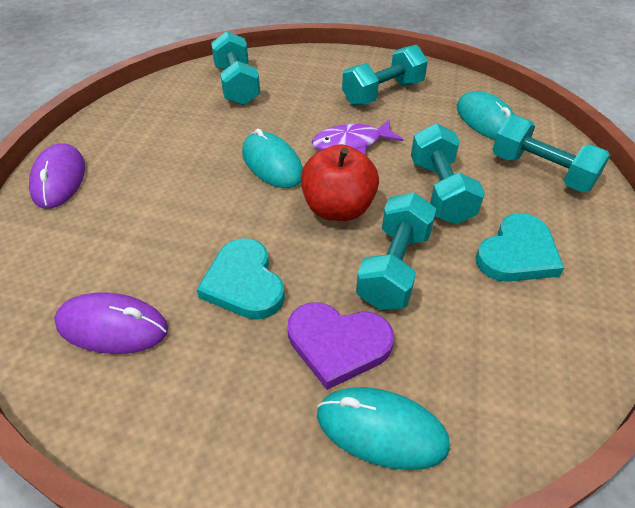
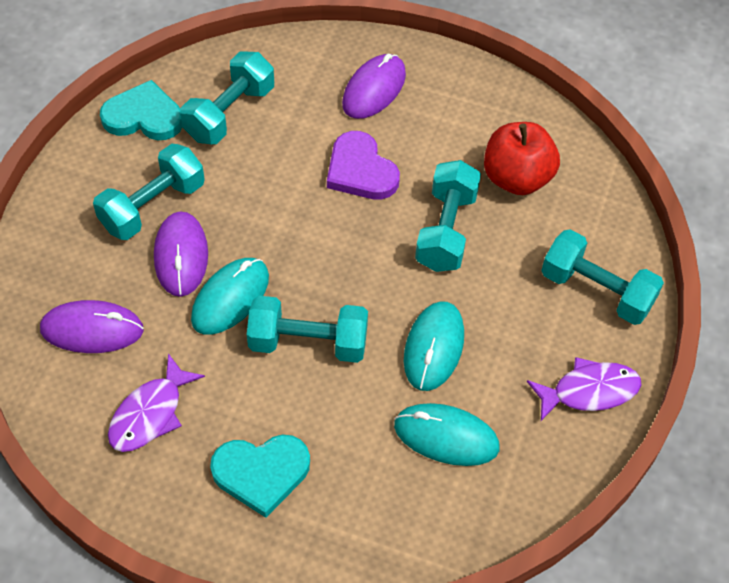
purple fish: [312,120,404,155] = 1 -> [108,353,205,452] [527,357,641,421] = 2
purple mouse: [29,143,85,209] [54,292,168,354] = 2 -> [40,300,144,353] [154,211,208,297] [342,54,406,119] = 3

